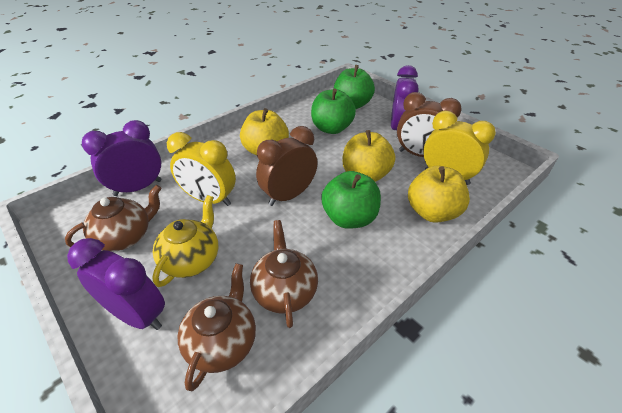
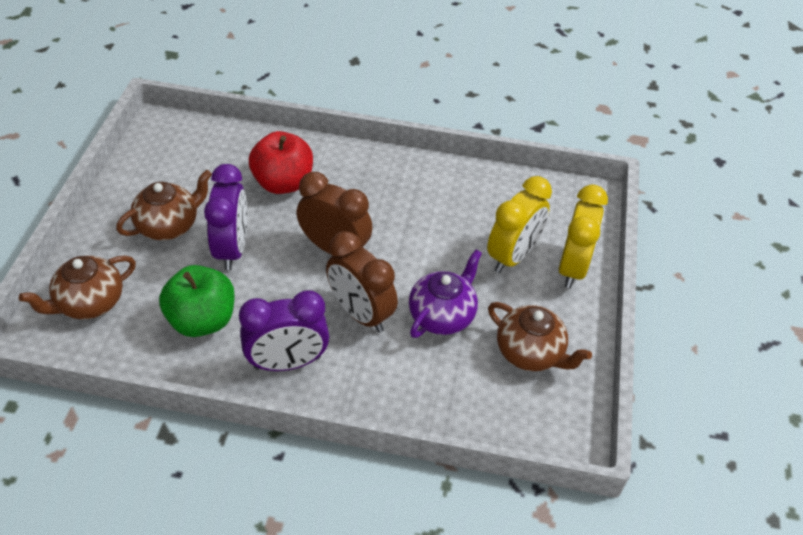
green apple: [311,88,356,134] [321,171,381,229] [334,65,375,109] = 3 -> [159,265,235,337] = 1
purple clock: [67,238,165,330] [82,120,161,196] [391,65,419,138] = 3 -> [204,164,247,270] [239,290,329,371] = 2
purple teapot: none = 0 -> [409,249,482,338] = 1
red apple: none = 0 -> [249,131,313,194] = 1
yellow apple: [240,108,289,155] [343,130,395,182] [408,166,470,223] = 3 -> none = 0
yellow teapot: [152,195,219,287] = 1 -> none = 0

